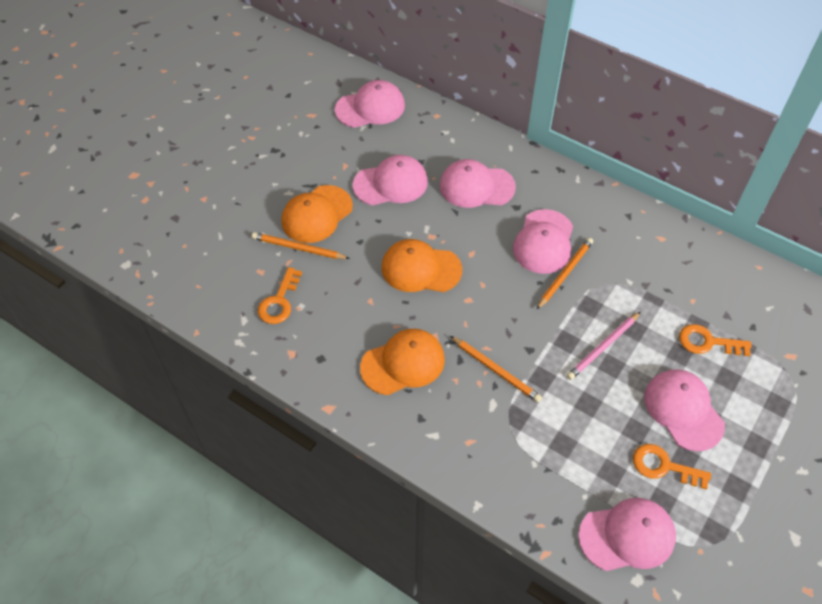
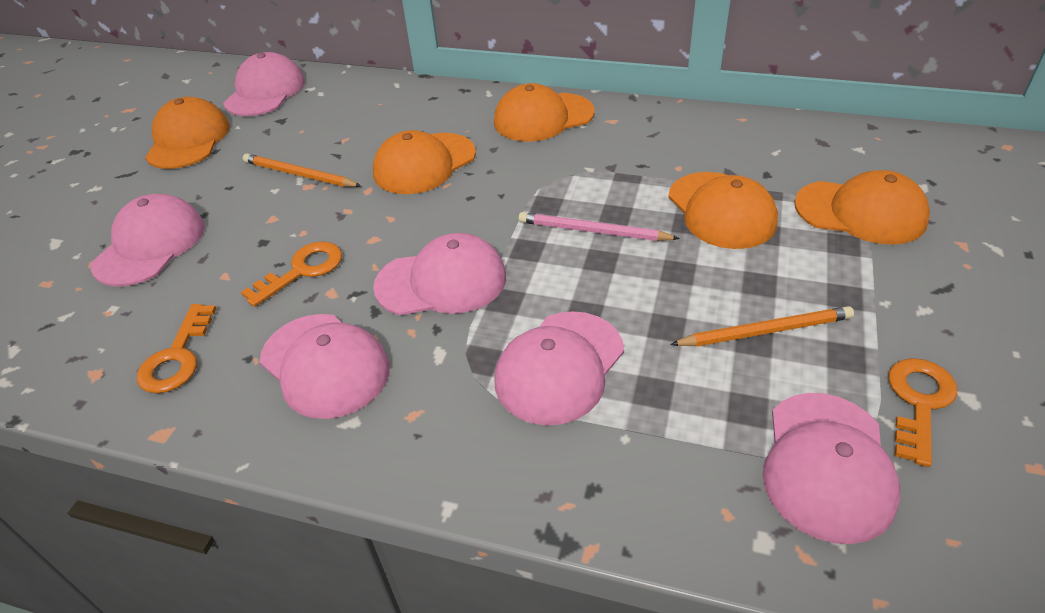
orange cap: [282,185,353,243] [360,329,445,395] [382,239,462,292] = 3 -> [145,97,230,169] [373,130,476,194] [494,83,594,142] [668,172,778,249] [794,170,930,245] = 5
orange pencil: [252,232,350,259] [450,336,542,403] [537,238,593,309] = 3 -> [243,153,361,187] [670,306,854,347] = 2

